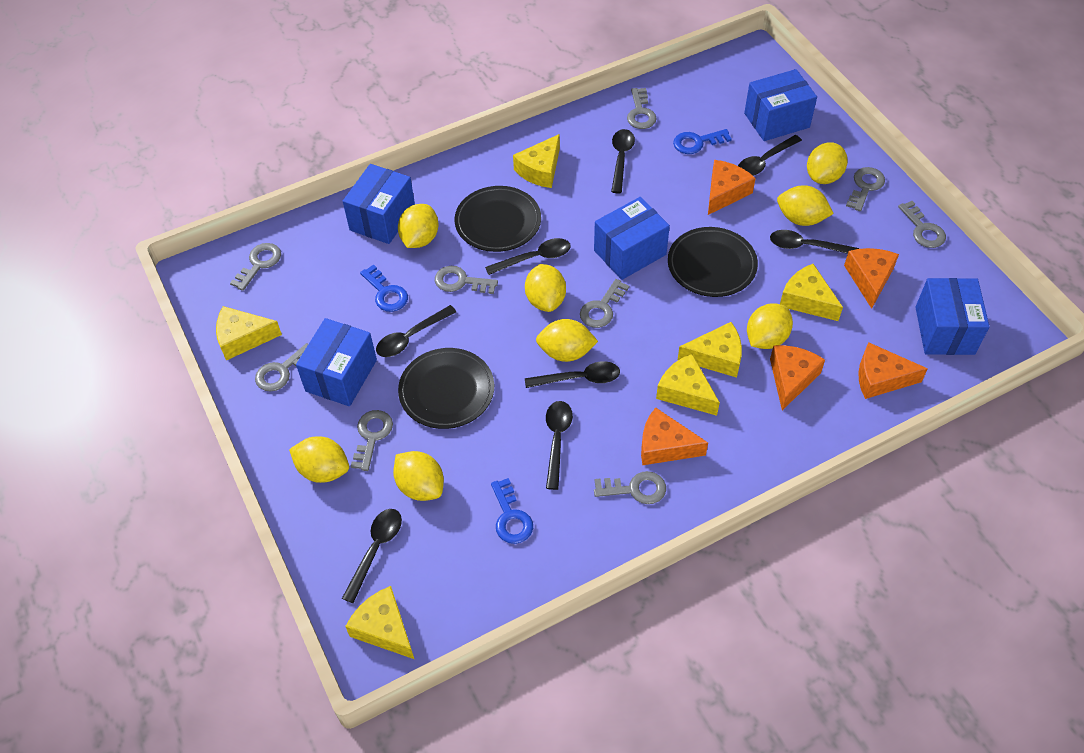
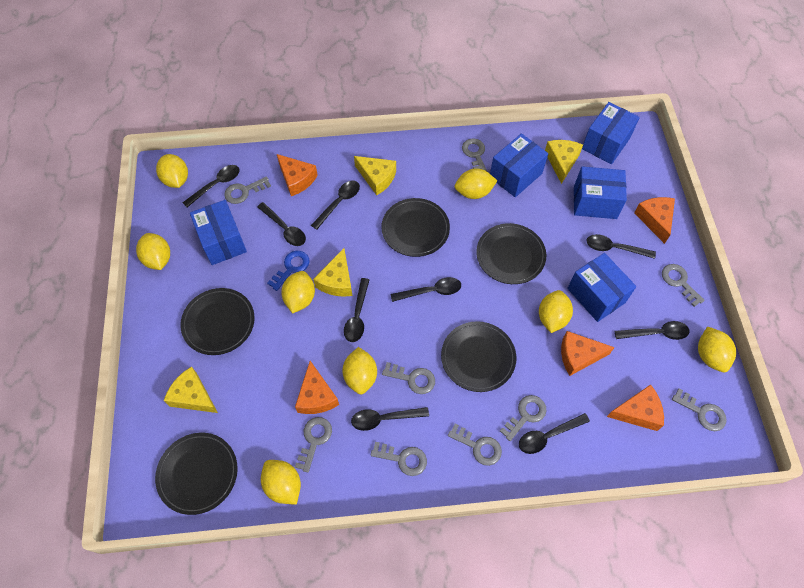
black plate: [398,348,494,429] [455,186,541,252] [668,227,758,297] = 3 -> [155,433,238,515] [180,288,255,355] [381,198,450,257] [441,321,516,392] [476,223,546,284] = 5
black spoon: [342,509,402,603] [376,305,456,357] [485,238,571,275] [525,361,620,388] [546,401,573,490] [611,129,635,193] [738,135,802,176] [770,230,859,254] = 8 -> [182,165,240,207] [257,202,306,246] [311,180,360,230] [344,278,369,342] [351,407,429,431] [391,277,461,302] [519,413,590,454] [586,234,656,259] [615,321,690,340] = 9
blue key: [360,265,408,312] [491,478,533,544] [673,129,732,154] = 3 -> [267,251,310,291] = 1
yellow cheese: [216,306,282,361] [345,586,414,659] [513,134,560,188] [656,354,720,416] [678,322,742,378] [780,264,843,321] = 6 -> [164,367,218,413] [313,248,352,297] [354,156,396,195] [545,140,583,184] = 4

